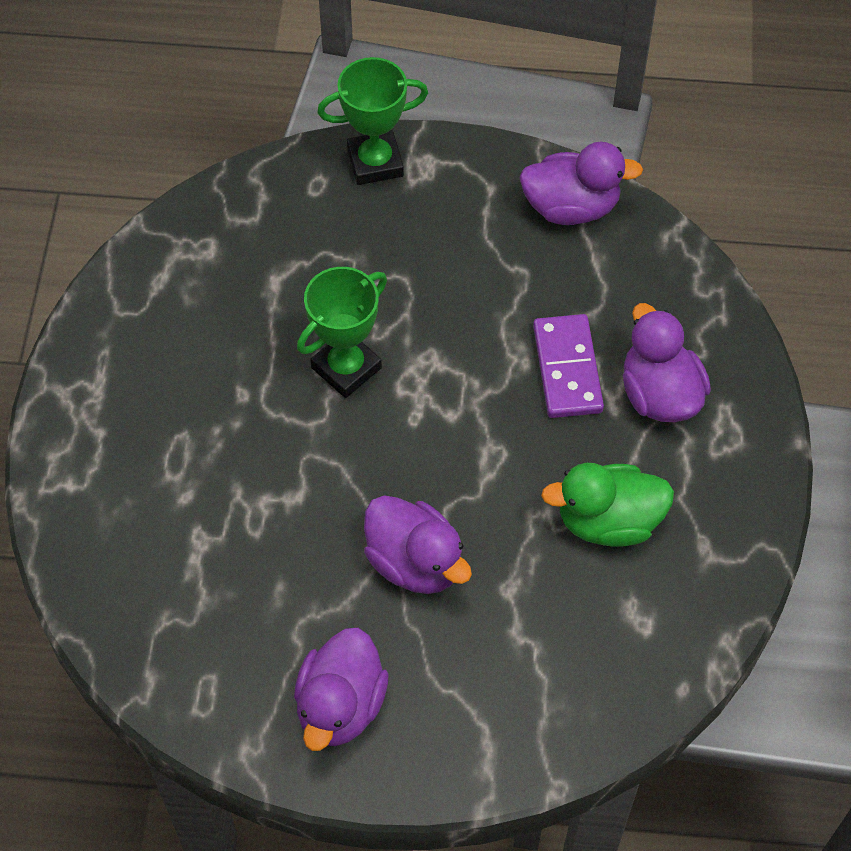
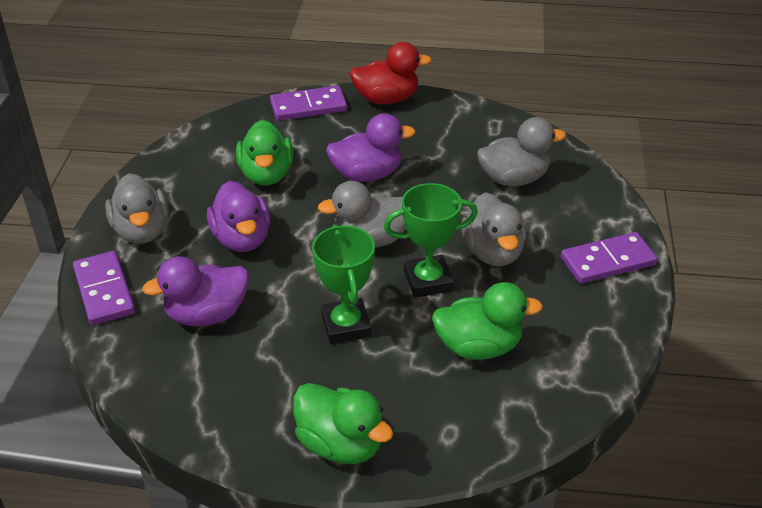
green duck: [541,463,674,547] = 1 -> [236,120,293,185] [293,383,393,464] [432,282,543,360] = 3
grey duck: none = 0 -> [105,173,169,244] [318,181,406,247] [461,192,526,266] [477,117,566,186] = 4
purple domino: [533,314,604,418] = 1 -> [73,251,135,325] [270,86,347,121] [561,232,657,284] = 3
purple duck: [294,627,389,751] [364,495,472,594] [519,142,643,225] [623,303,711,422] = 4 -> [142,256,249,326] [207,181,271,252] [326,113,416,182] = 3
red duck: none = 0 -> [349,42,432,104] = 1

